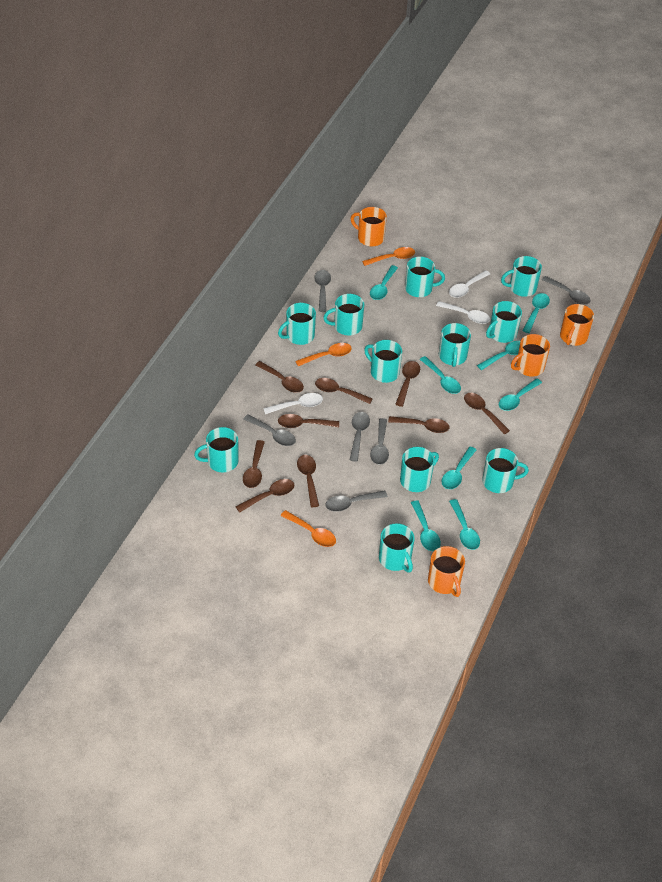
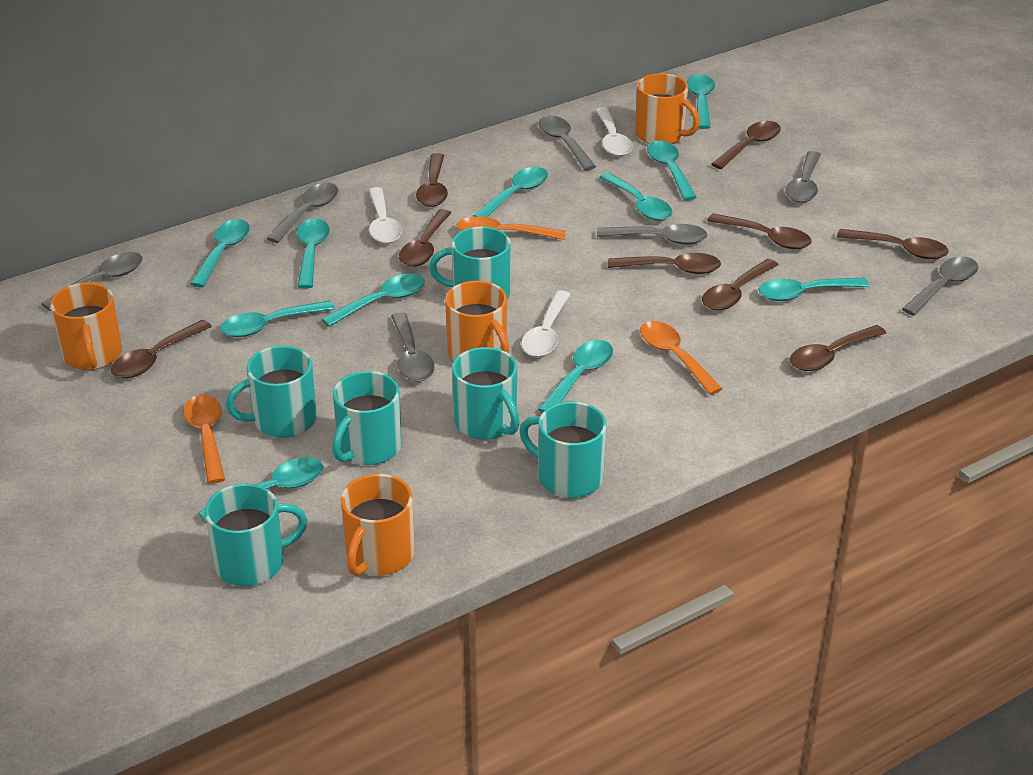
grey spoon: [243,414,296,446] [314,270,331,312] [325,491,388,512] [350,412,370,462] [370,418,389,465] [542,276,591,305] = 6 -> [42,252,142,310] [267,183,338,243] [391,312,435,382] [538,116,596,170] [597,224,707,245] [786,151,821,203] [902,256,978,316] = 7
turquoise mug: [194,427,239,472] [278,303,316,345] [323,294,364,335] [364,340,402,383] [379,523,415,572] [400,447,439,492] [405,257,445,297] [439,323,471,367] [482,448,529,493] [486,301,522,343] [501,256,542,297] = 11 -> [205,484,307,586] [226,346,317,438] [332,371,402,465] [429,226,511,299] [452,347,520,440] [520,402,607,498] = 6
turquoise spoon: [370,265,398,300] [411,501,441,551] [420,356,461,394] [442,447,476,489] [449,499,480,550] [477,341,520,370] [499,378,542,411] [522,293,550,333] = 8 -> [190,219,250,287] [198,457,323,523] [220,300,335,337] [297,219,330,289] [322,274,425,327] [473,167,548,217] [538,340,613,413] [600,172,673,221] [647,141,697,201] [687,74,715,129] [758,278,869,301] = 11

